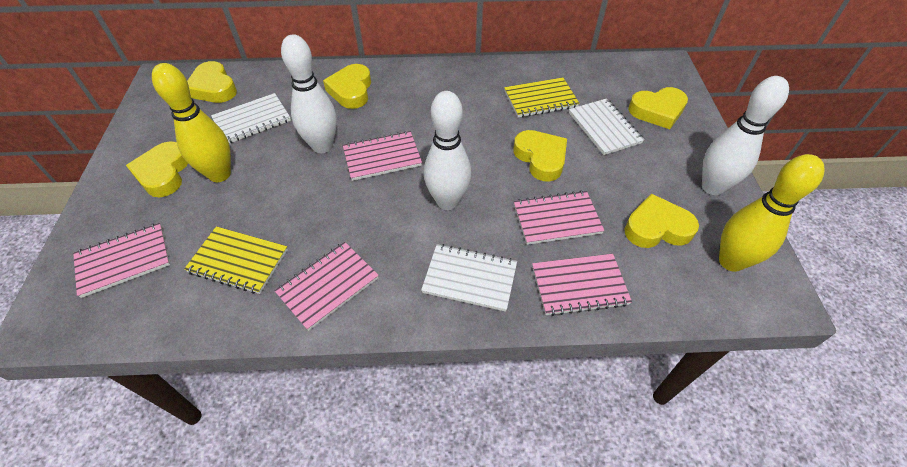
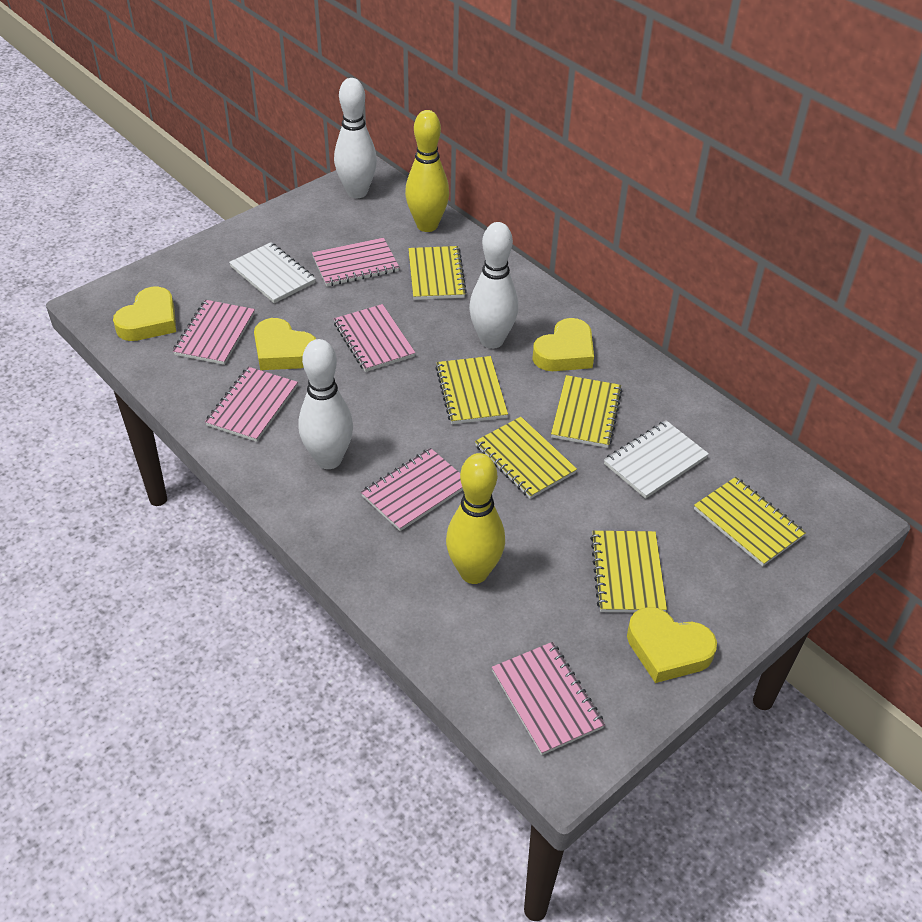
pink notebook: [73,223,170,298] [274,242,379,331] [343,131,422,181] [514,190,604,245] [532,254,632,316] = 5 -> [173,300,255,365] [205,367,298,442] [312,238,399,286] [334,304,415,372] [361,448,463,531] [492,642,605,755] = 6
white notebook: [211,93,291,144] [421,244,517,312] [569,98,644,155] = 3 -> [229,242,316,303] [604,420,709,499] = 2
yellow heart: [126,141,188,197] [187,61,237,103] [323,64,371,109] [513,130,567,182] [625,194,699,248] [628,87,688,129] = 6 -> [113,286,176,341] [254,318,316,370] [532,318,594,371] [627,607,717,683] = 4
yellow notebook: [184,226,288,294] [504,77,580,117] = 2 -> [408,246,467,300] [435,356,508,424] [475,417,577,499] [551,375,622,448] [590,531,667,612] [694,477,806,566] = 6

